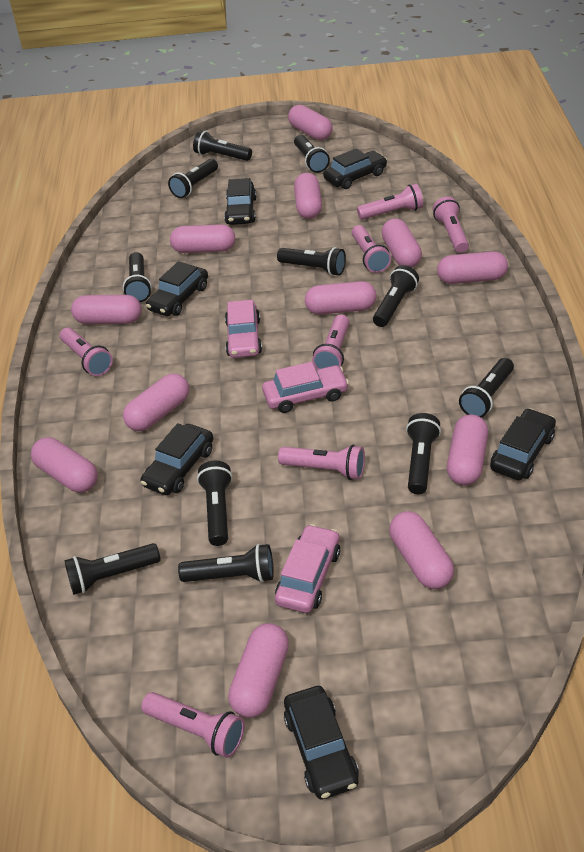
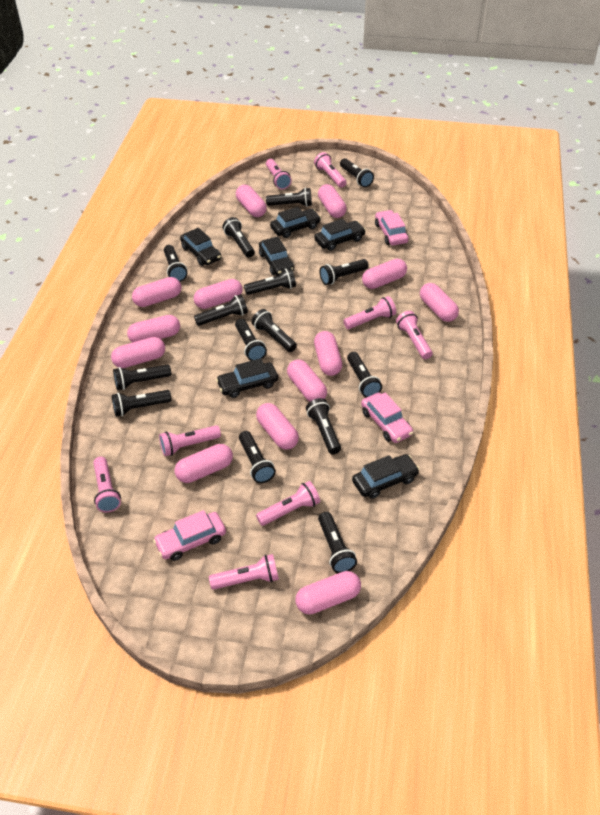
black flashlight: [64,543,161,595] [123,252,152,302] [168,159,218,198] [178,544,274,583] [193,131,252,161] [197,461,233,546] [277,247,346,276] [294,135,330,173] [373,265,419,327] [406,413,441,494] [459,358,514,418] = 11 -> [112,390,172,416] [113,365,171,390] [164,245,188,282] [194,294,248,326] [222,217,255,258] [235,319,267,361] [239,431,276,483] [244,268,296,295] [251,309,297,352] [266,188,312,207] [306,398,341,454] [318,512,357,573] [320,259,369,285] [340,158,374,187] [347,352,382,398] = 15
pink capsule: [31,437,98,493] [71,295,142,324] [123,373,189,431] [170,224,235,253] [228,623,289,718] [288,105,333,140] [294,173,322,219] [305,281,376,315] [381,218,422,268] [389,511,454,589] [437,251,508,284] [447,415,488,485] = 12 -> [111,337,165,368] [127,315,180,342] [132,277,181,307] [175,444,233,483] [194,279,243,309] [236,185,267,217] [256,403,299,450] [287,360,327,402] [295,571,361,614] [314,331,342,376] [318,184,347,218] [362,259,407,289] [420,283,459,322] = 13
pink flashlight: [60,327,113,376] [141,692,245,758] [278,445,365,480] [312,314,350,369] [352,225,391,273] [357,184,423,220] [433,197,469,253] = 7 -> [93,457,121,513] [159,425,221,456] [209,554,279,590] [256,481,320,526] [266,159,292,190] [314,152,346,188] [343,296,396,329] [396,311,432,359] = 8

